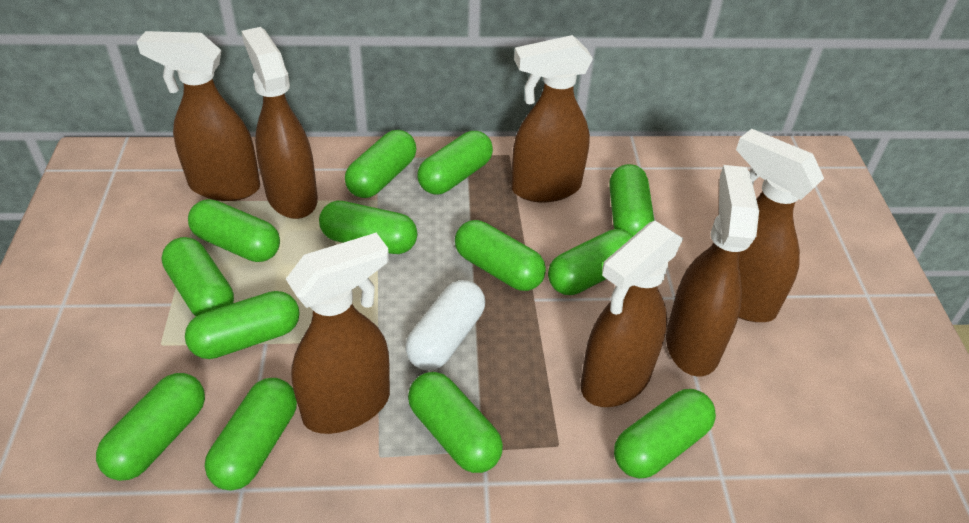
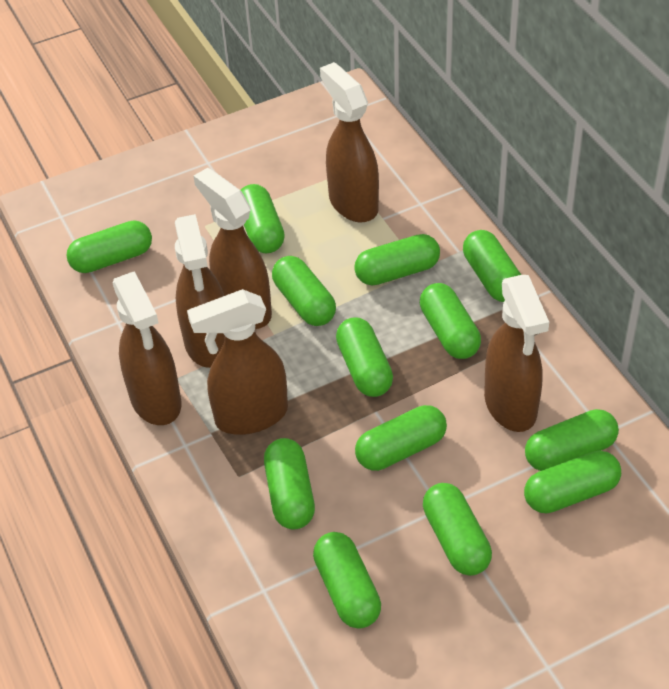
brown spray bottle: [137,31,260,201] [241,27,318,219] [286,233,390,434] [511,35,593,202] [580,221,683,407] [666,165,759,377] [713,129,824,322] = 7 -> [112,271,181,425] [175,214,225,368] [187,289,288,435] [193,168,272,329] [320,62,379,222] [484,275,549,432] = 6
white capsule: [405,280,485,370] = 1 -> none = 0

